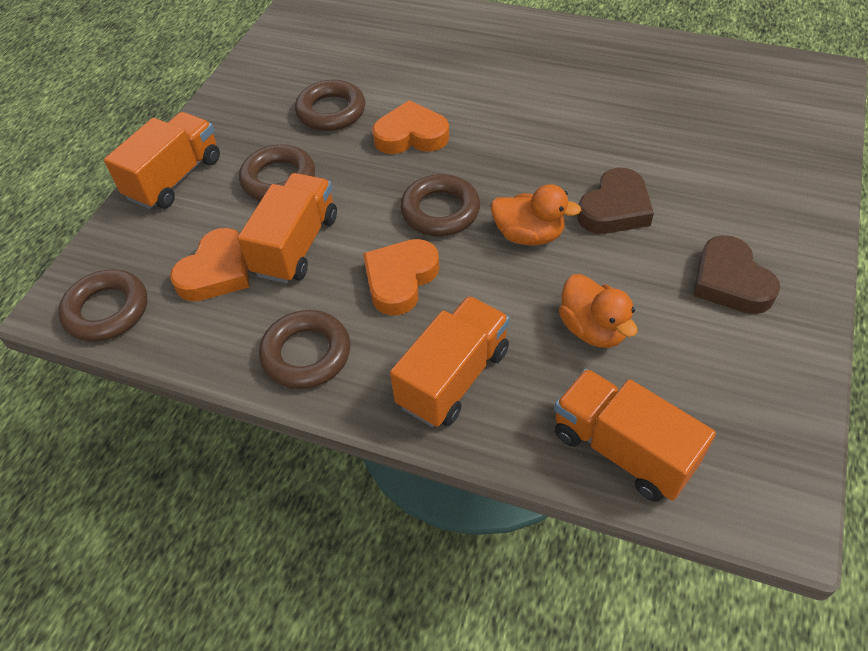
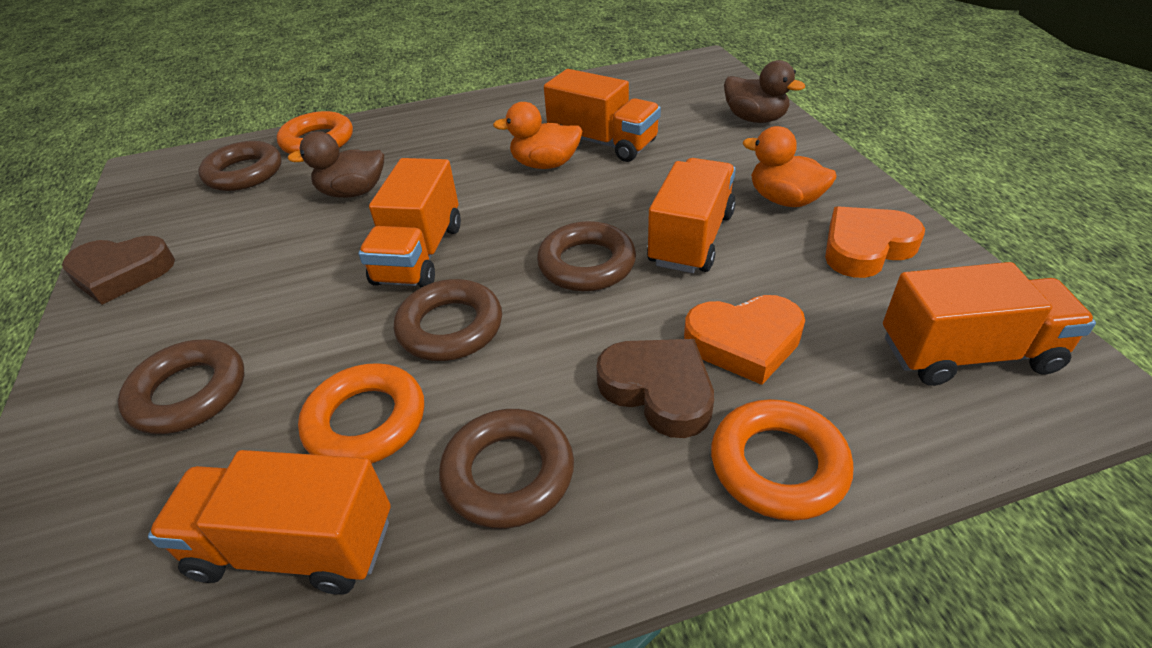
brown duck: none = 0 -> [288,131,384,198] [724,60,805,123] = 2
orange heart: [170,228,249,301] [363,239,439,315] [372,100,449,154] = 3 -> [684,295,805,385] [825,206,925,278] = 2
orange ring: none = 0 -> [277,111,353,154] [298,363,424,464] [711,399,854,521] = 3
orange truck: [104,112,220,209] [238,173,337,283] [390,296,510,427] [554,369,716,502] = 4 -> [148,450,391,595] [358,158,461,288] [544,69,661,162] [647,158,736,273] [883,262,1096,386] = 5

